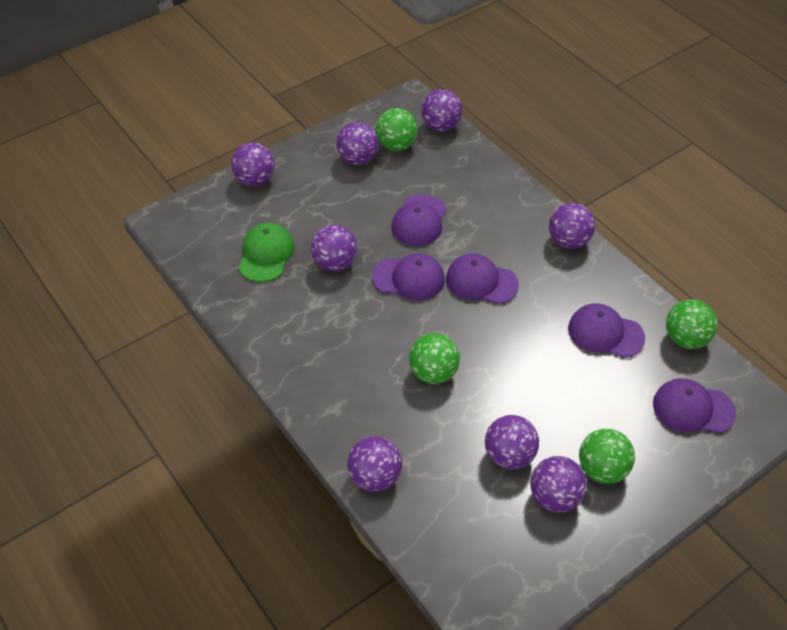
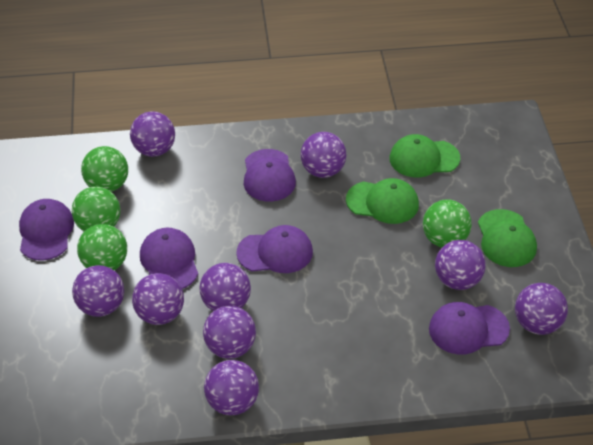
green cap: [238,223,295,282] = 1 -> [346,178,419,224] [390,134,460,178] [478,209,537,267] = 3
purple ball: [231,142,275,186] [311,224,357,271] [336,122,379,165] [347,436,402,492] [421,89,462,131] [485,415,539,470] [530,456,587,513] [549,203,595,249] = 8 -> [72,265,124,317] [130,111,175,157] [132,273,184,325] [200,263,251,311] [203,306,256,359] [204,360,259,415] [301,132,346,178] [435,240,486,290] [515,283,568,335] = 9

